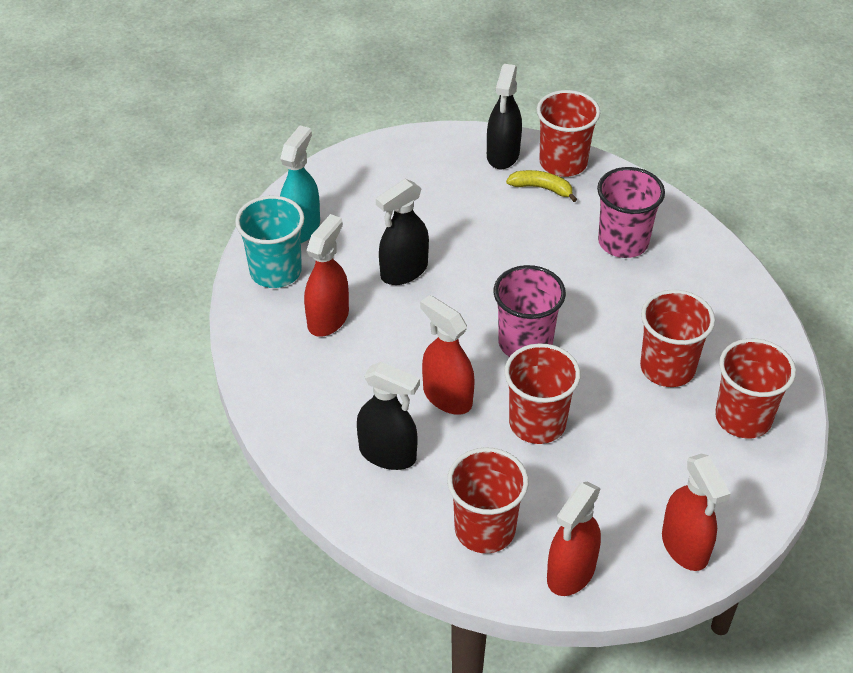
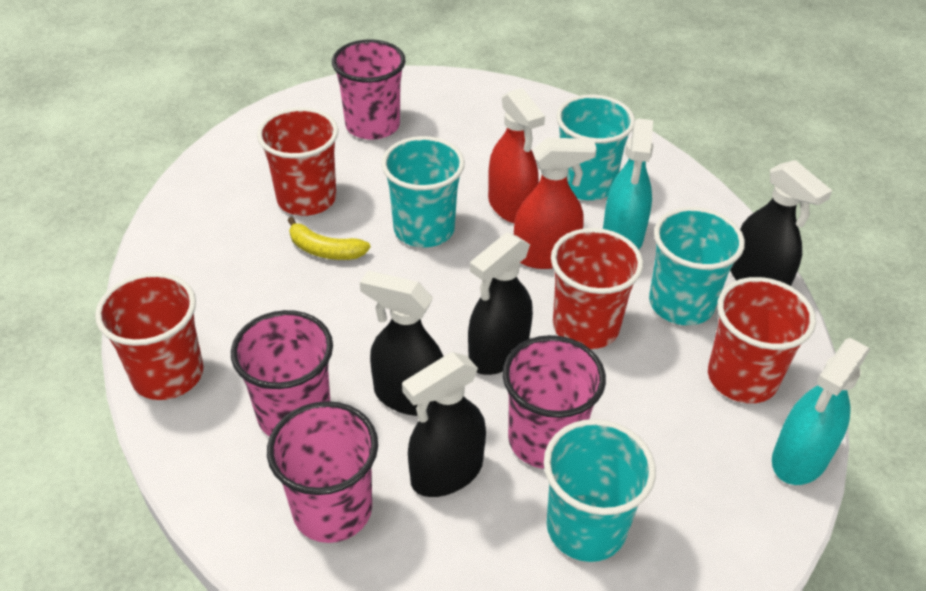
black spray bottle: [357,362,420,470] [376,179,429,285] [487,64,522,169] = 3 -> [360,271,444,416] [402,352,486,497] [468,232,533,375] [730,160,832,286] = 4
pink cup: [494,265,566,357] [597,167,665,258] = 2 -> [231,310,333,437] [267,401,378,543] [332,39,406,140] [502,335,606,469] = 4
red cup: [447,447,528,553] [504,343,581,444] [537,90,600,177] [640,290,715,387] [715,338,796,438] = 5 -> [95,272,204,400] [257,107,338,216] [551,228,643,349] [708,277,816,403] = 4
red spray bottle: [304,214,349,337] [420,295,474,414] [547,481,601,596] [662,454,730,571] = 4 -> [488,88,545,223] [514,138,597,269] = 2
turquoise cup: [235,196,304,288] = 1 -> [381,136,465,247] [544,419,656,562] [556,95,635,200] [649,207,745,325] = 4
turquoise spray bottle: [280,125,320,243] = 1 -> [603,119,653,250] [772,338,870,485] = 2

